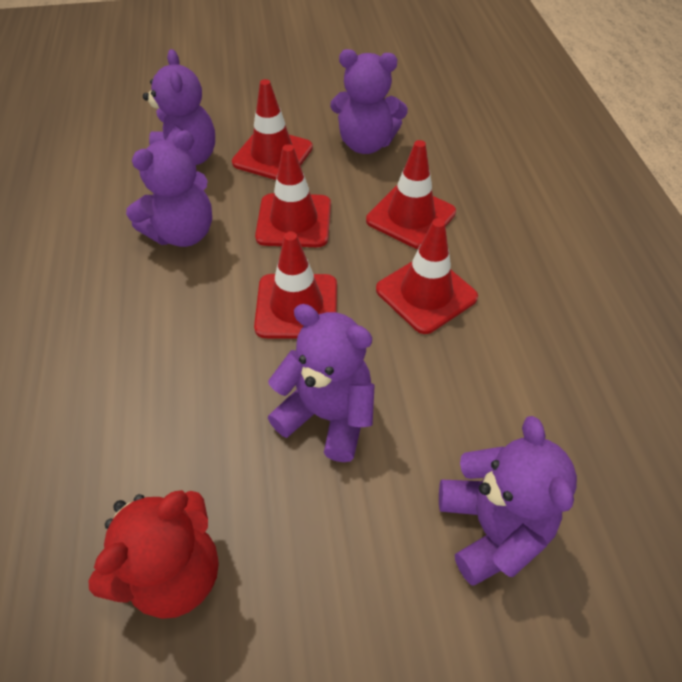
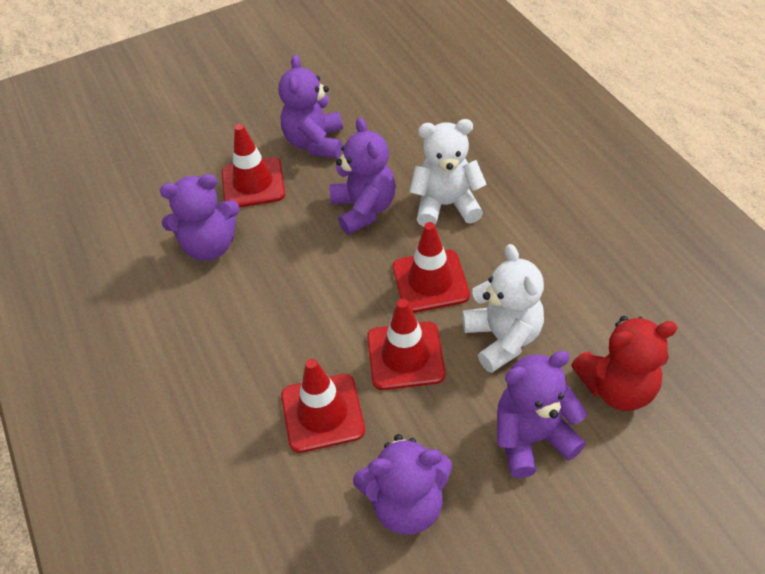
red traffic cone: [232,79,313,180] [254,231,337,339] [255,144,331,247] [366,140,456,249] [376,218,478,334] = 5 -> [222,124,285,208] [281,358,365,453] [367,299,446,390] [392,222,470,313] = 4
white teddy bear: none = 0 -> [409,119,487,227] [462,244,544,373] = 2

